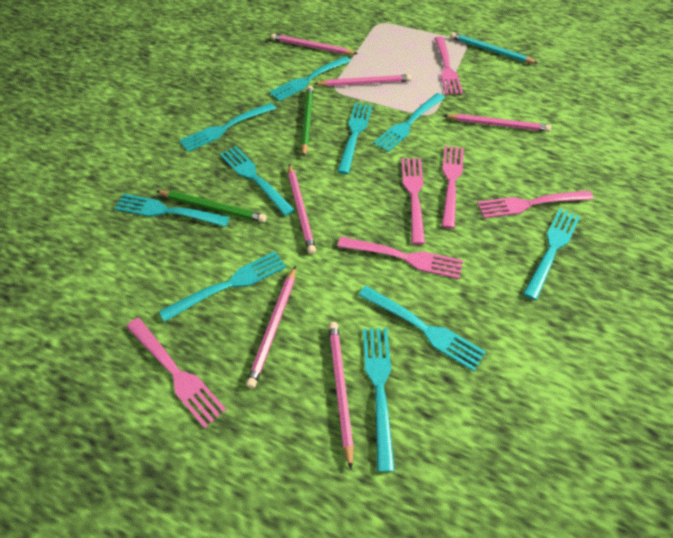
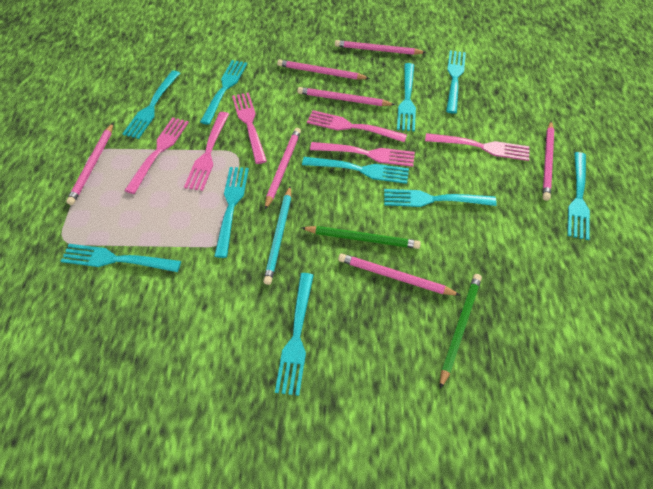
pink pencil: [246,266,296,388] [271,33,358,55] [288,164,316,254] [314,74,412,86] [328,322,354,469] [443,114,551,132] = 6 -> [66,123,113,205] [265,128,301,210] [277,59,370,80] [297,87,395,106] [335,40,426,55] [338,253,460,296] [543,121,554,201] = 7

